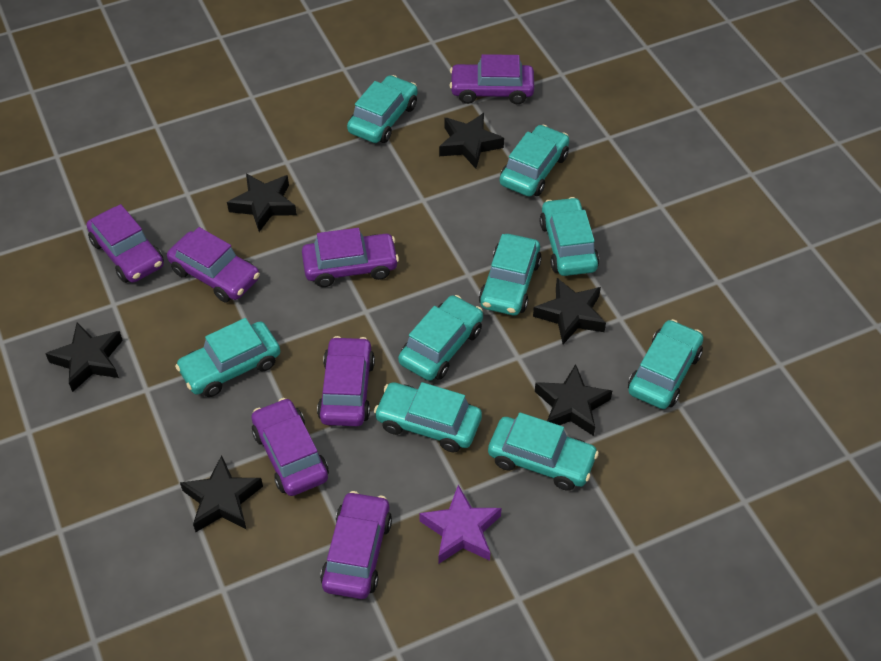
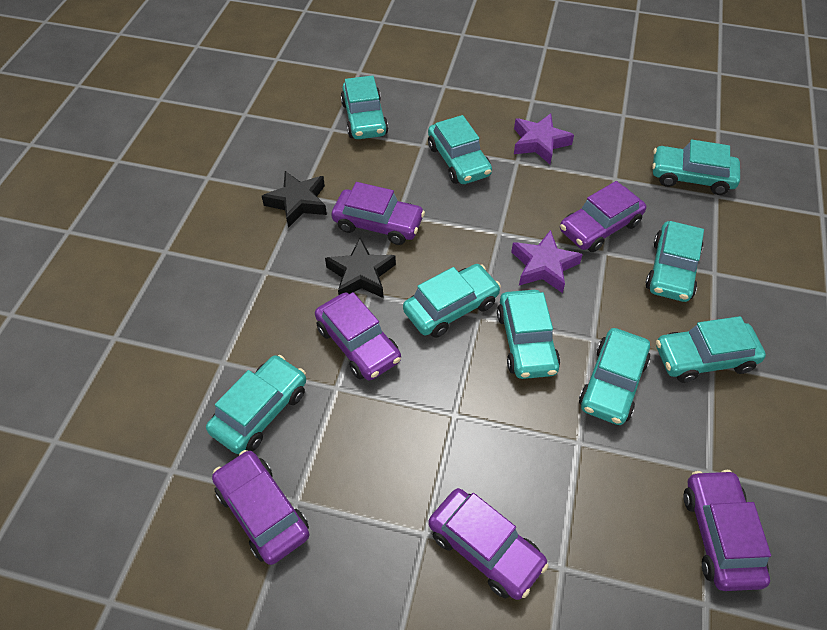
black star: [45,322,123,392] [180,455,263,532] [227,174,297,232] [439,113,504,169] [533,278,606,344] [535,364,612,436] = 6 -> [262,171,327,228] [325,238,396,298] = 2
purple car: [86,204,164,283] [167,227,260,303] [251,398,329,496] [302,228,399,287] [317,336,375,426] [320,491,392,599] [449,54,534,104] = 7 -> [212,450,309,565] [315,292,401,380] [331,182,425,245] [428,488,549,600] [560,181,646,252] [684,470,771,591] = 6
purple star: [419,485,502,564] = 1 -> [511,230,583,293] [514,113,574,164] = 2

